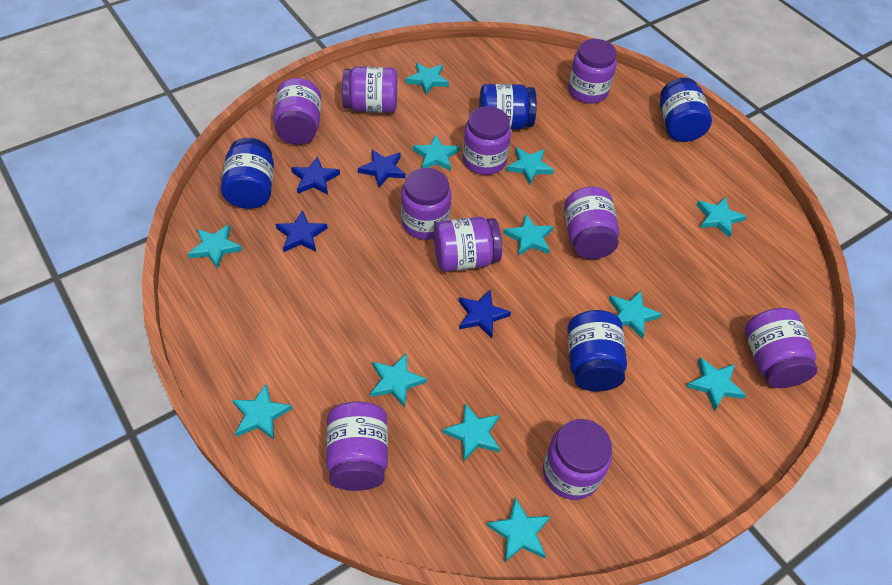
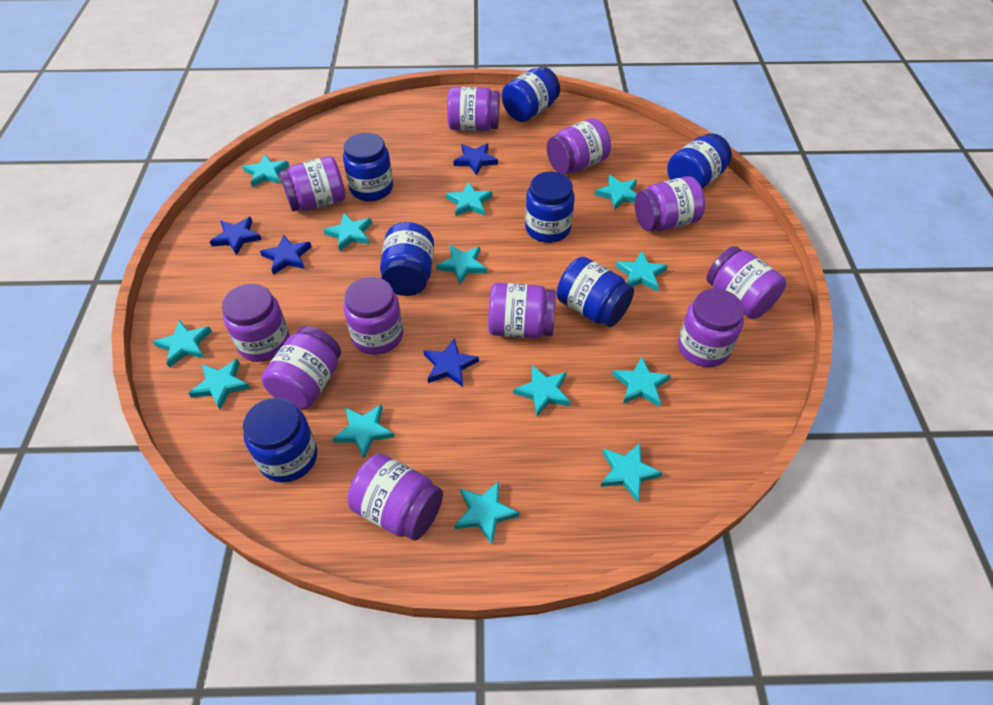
blue jar: [221,138,274,209] [479,84,537,130] [567,310,627,392] [660,78,712,142] = 4 -> [243,398,317,483] [343,133,393,201] [380,222,434,296] [502,67,560,122] [525,172,575,243] [557,257,634,327] [667,133,732,189] = 7
purple jar: [273,78,321,145] [326,402,388,491] [342,67,397,113] [401,168,451,240] [434,217,502,272] [462,106,511,175] [543,419,612,500] [564,187,619,259] [568,39,617,104] [745,308,818,388] = 10 -> [222,284,290,362] [261,326,341,409] [279,156,346,211] [344,277,403,355] [347,454,443,541] [447,87,500,131] [488,283,556,338] [547,118,611,175] [635,176,705,231] [678,289,744,367] [706,246,786,319] = 11
turquoise star: [188,224,242,269] [232,384,292,440] [370,353,427,408] [406,63,449,95] [413,135,459,171] [442,403,500,461] [486,497,551,562] [504,214,554,256] [506,147,554,185] [609,291,662,338] [686,357,746,411] [697,197,747,238] = 12 -> [153,320,212,368] [189,359,250,410] [242,154,289,187] [323,213,372,251] [332,404,394,458] [436,245,487,285] [446,182,492,216] [455,481,519,544] [513,365,571,416] [595,175,637,210] [600,443,663,502] [612,356,671,407] [616,251,668,292] = 13

